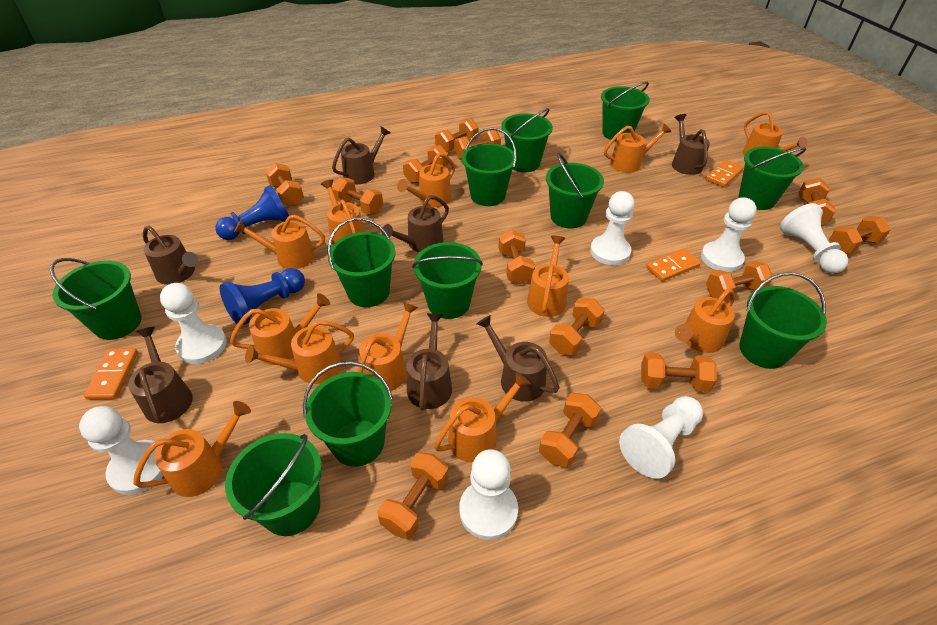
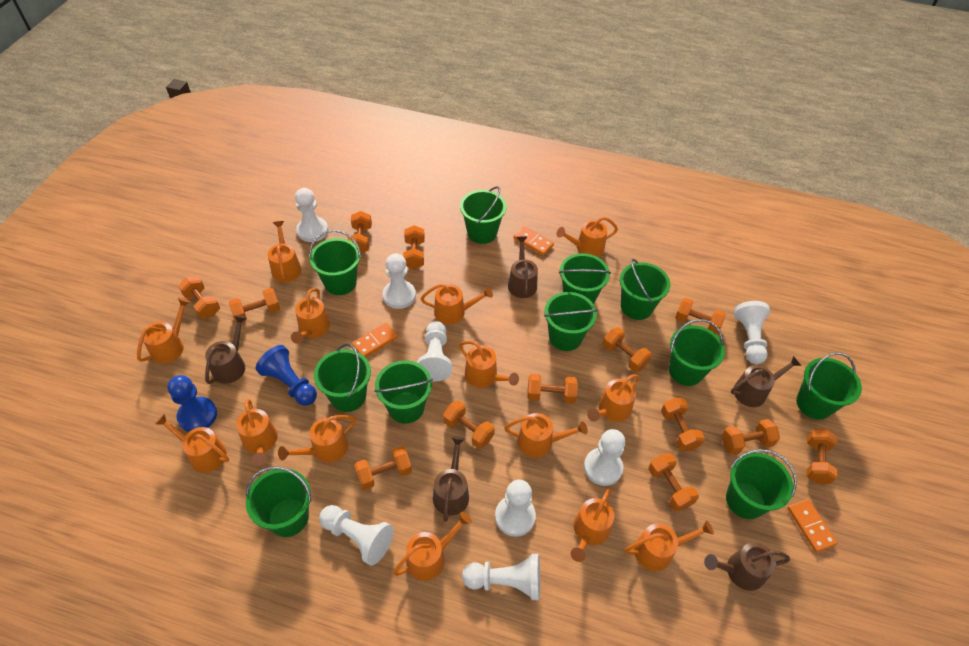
brown watering can: [128,327,193,423] [143,226,199,285] [332,127,390,184] [382,195,449,252] [406,313,452,410] [477,315,559,402] [672,114,710,175] = 7 -> [205,315,246,384] [433,436,469,522] [508,237,538,298] [704,542,790,591] [731,356,801,407] = 5
orange watering can: [133,401,251,497] [230,293,330,365] [234,214,325,269] [245,320,354,384] [321,180,365,245] [357,302,418,391] [397,153,455,207] [434,372,531,462] [527,236,569,317] [604,123,671,173] [675,289,735,353] [743,111,808,156] = 12 -> [137,298,190,364] [155,413,229,473] [236,399,278,466] [268,221,301,282] [278,415,356,462] [291,288,330,344] [393,512,472,581] [421,284,493,324] [459,341,519,388] [504,413,588,457] [556,217,618,257] [571,488,614,562] [587,374,640,422] [625,520,714,571] = 14
white pawn: [79,406,163,495] [160,283,227,364] [459,449,518,540] [590,191,635,265] [619,396,703,479] [701,197,757,272] [780,203,848,274] = 7 -> [295,188,328,242] [319,505,394,566] [383,253,416,309] [417,321,452,382] [462,554,540,600] [495,480,536,537] [584,429,625,486] [734,301,770,364] = 8

